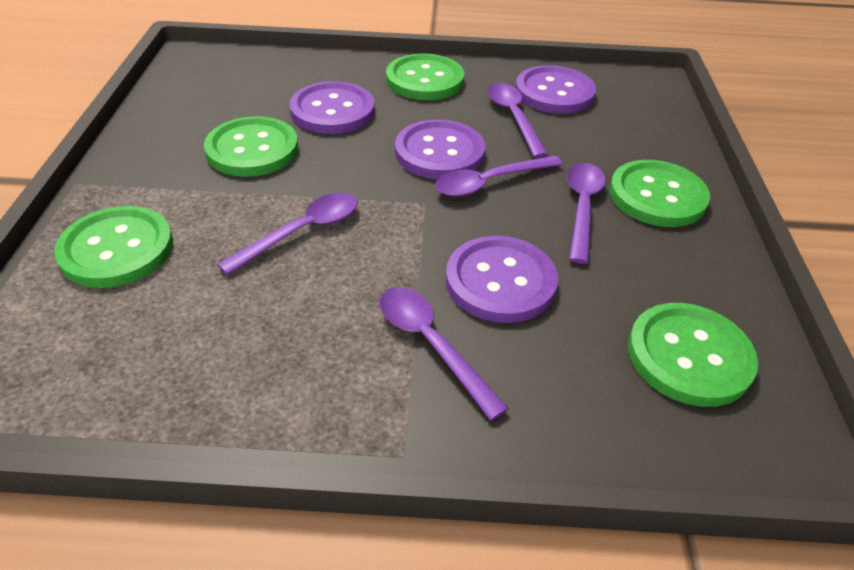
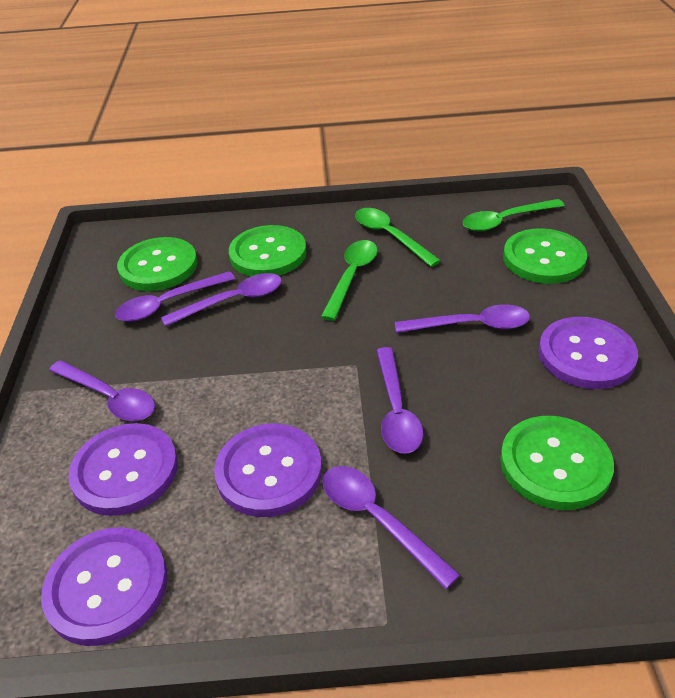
green button: [54,206,173,288] [204,116,298,177] [386,53,464,100] [610,160,710,227] [628,303,758,407] = 5 -> [117,237,197,291] [229,225,306,276] [500,416,614,510] [503,228,587,284] = 4
green spoon: none = 0 -> [321,240,378,321] [355,208,441,267] [462,199,565,232] = 3
purple spoon: [217,192,358,275] [379,287,509,420] [435,155,563,197] [488,83,549,158] [567,163,606,264] = 5 -> [49,360,155,421] [115,271,235,322] [161,273,282,327] [322,466,460,589] [376,347,424,454] [395,304,530,333] = 6

